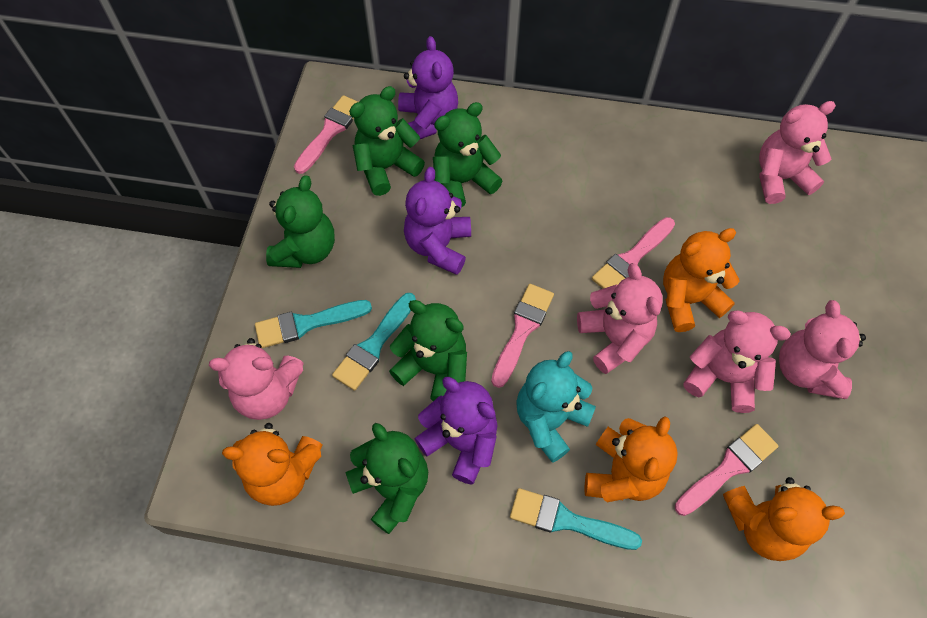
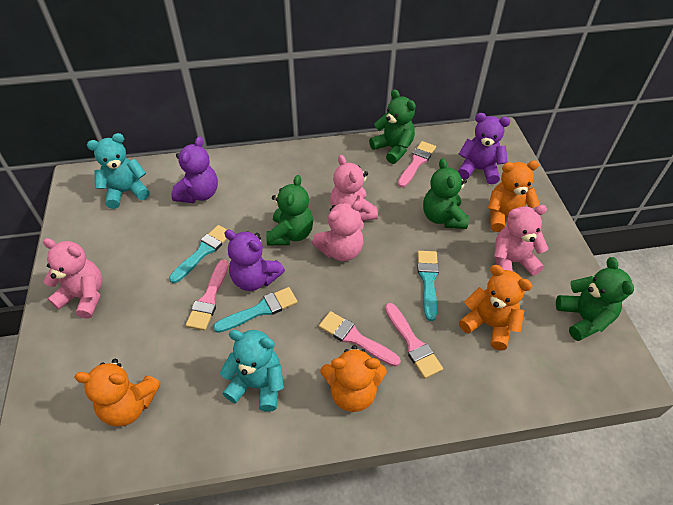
green teddy bear: [266,175,335,268] [345,423,428,534] [349,86,425,196] [389,300,467,401] [433,102,502,208] = 5 -> [266,175,313,245] [369,89,416,164] [423,158,469,229] [556,257,634,341] = 4
pink teddy bear: [209,338,304,420] [577,263,663,374] [683,311,791,413] [759,101,836,204] [779,300,866,399] = 5 -> [43,238,102,319] [312,200,364,261] [330,155,378,221] [494,205,548,276] = 4
turquoise teddy bear: [516,351,596,463] = 1 -> [87,133,150,209] [220,330,284,412] = 2

